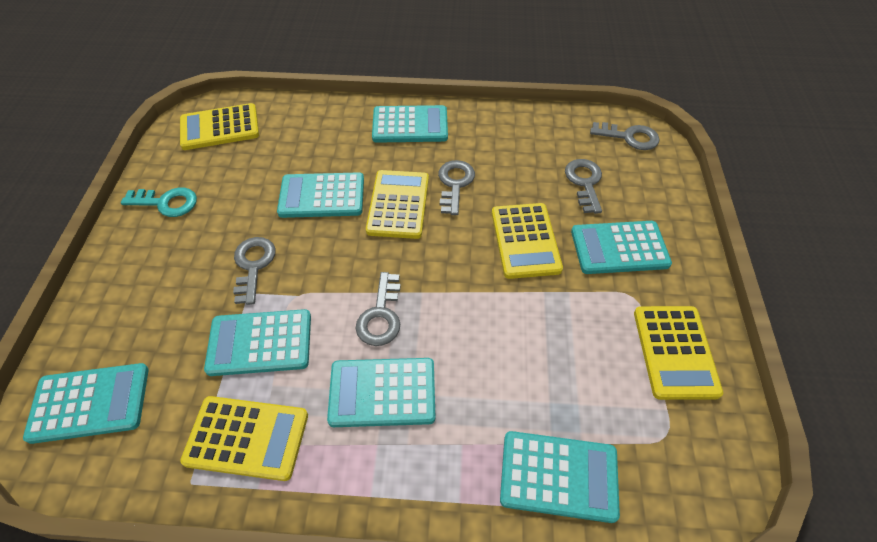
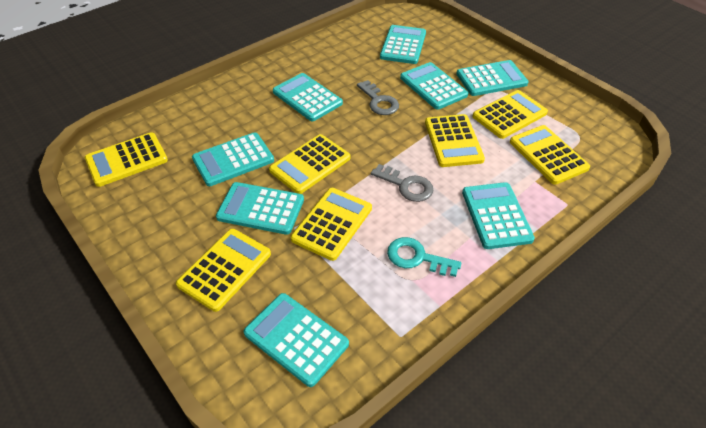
grey key: [233,237,276,305] [356,272,401,346] [438,160,475,215] [565,159,602,214] [590,122,660,150] = 5 -> [357,80,399,115] [371,164,433,202] = 2
turquoise calculator: [23,363,149,444] [204,309,311,376] [277,172,364,218] [327,358,436,427] [372,105,448,143] [500,431,620,523] [571,221,672,274] = 7 -> [192,132,274,186] [216,182,304,235] [243,293,349,387] [273,73,343,121] [380,25,426,64] [400,62,468,110] [456,60,529,96] [462,182,535,249] = 8
yellow calculator: [180,103,259,150] [180,396,308,481] [366,170,429,239] [492,203,563,279] [634,306,723,400] = 5 -> [85,132,168,187] [176,229,271,312] [269,134,350,194] [291,188,372,261] [425,114,485,167] [472,90,548,139] [510,125,590,185] = 7

